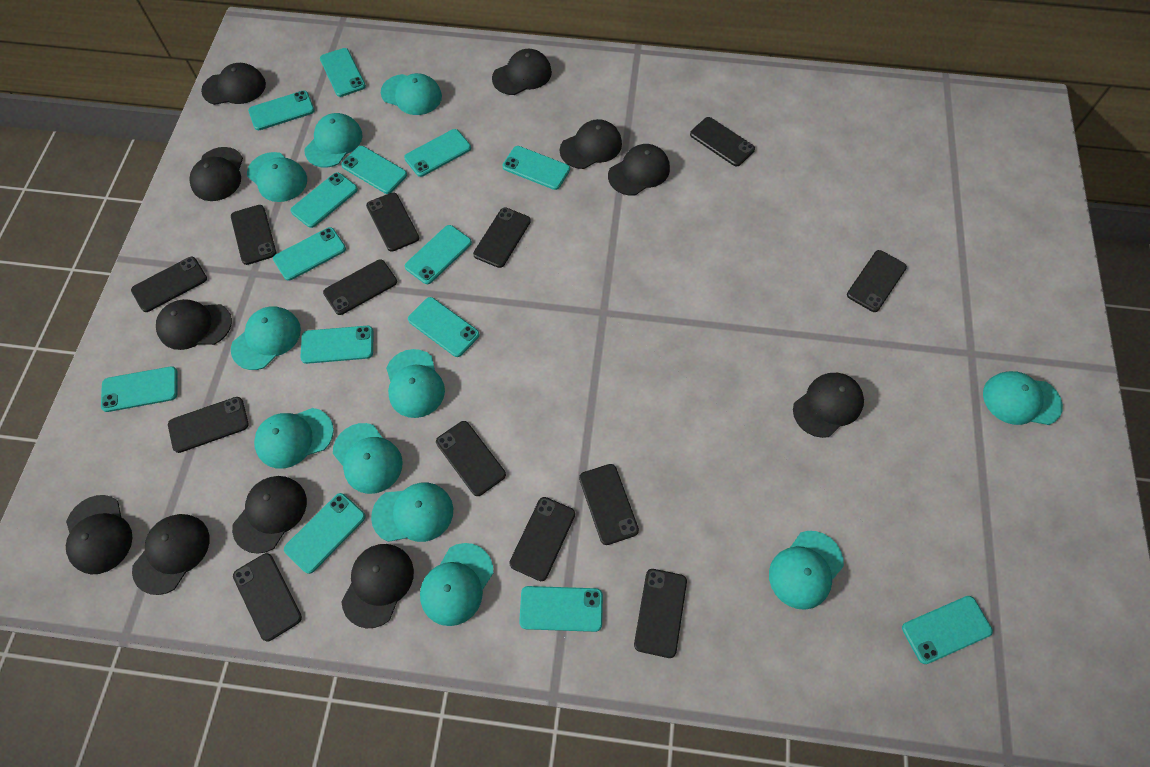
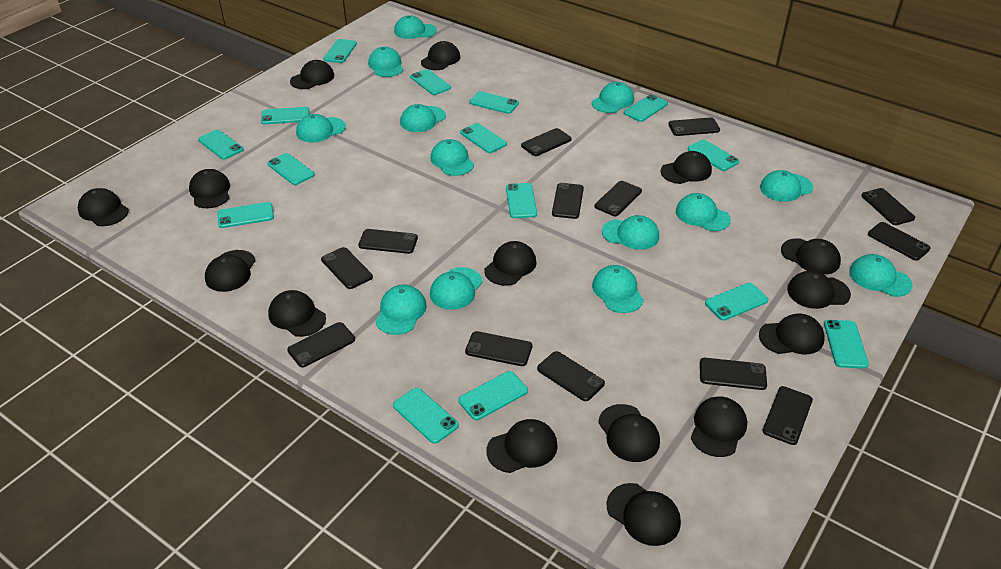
black cap: [66,495,132,574] [132,514,210,595] [156,299,232,350] [190,147,243,201] [201,63,266,105] [232,476,307,554] [341,544,414,628] [492,49,552,95] [560,119,622,169] [608,144,670,195] [793,373,864,438] = 11 -> [78,188,129,226] [189,169,230,208] [205,250,256,292] [268,290,326,337] [290,60,334,89] [421,41,460,70] [484,241,537,286] [487,419,558,473] [598,404,660,462] [607,483,681,546] [661,151,712,184] [691,397,747,457] [759,314,825,354] [781,238,841,275] [787,271,851,309] = 15
turquoise cap: [231,306,301,370] [247,152,307,202] [254,408,334,469] [305,113,363,168] [333,423,403,494] [371,483,453,542] [381,73,442,115] [386,349,445,418] [420,543,494,626] [769,531,844,610] [983,371,1063,425] = 11 -> [296,114,346,142] [368,47,403,77] [375,284,427,335] [394,15,437,39] [400,104,446,132] [430,267,483,310] [431,139,474,176] [592,82,634,113] [592,265,644,313] [602,215,659,250] [676,193,731,231] [760,170,813,202] [849,254,913,297] = 13
turquoise phone: [101,366,178,412] [248,91,315,130] [273,227,346,281] [284,493,366,574] [290,172,358,228] [300,326,374,364] [320,48,366,97] [341,146,407,194] [404,129,471,177] [405,225,472,284] [408,297,480,357] [502,146,570,190] [519,586,603,632] [902,596,993,664] = 14 -> [198,129,244,159] [217,202,274,228] [261,107,310,124] [267,153,315,185] [323,39,357,63] [393,388,459,444] [410,69,451,95] [458,371,528,420] [460,123,507,153] [470,91,519,114] [506,183,537,218] [624,94,668,122] [688,139,739,171] [705,283,768,321] [824,320,869,368] = 15

